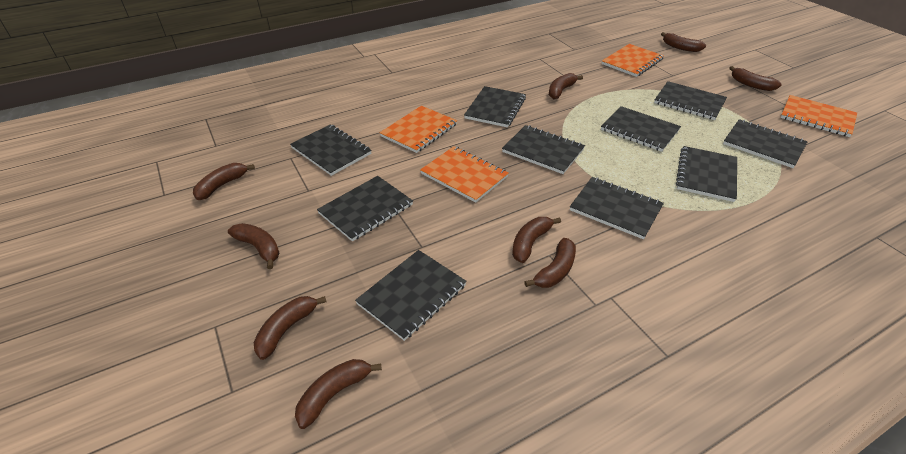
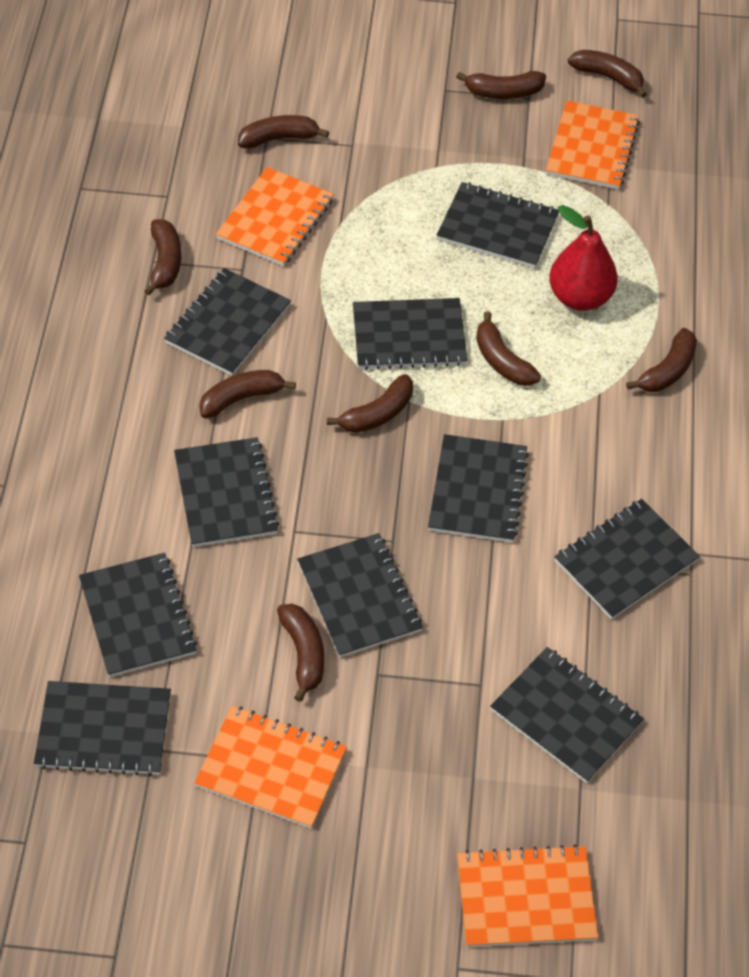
red pear: none = 0 -> [549,205,618,311] = 1

